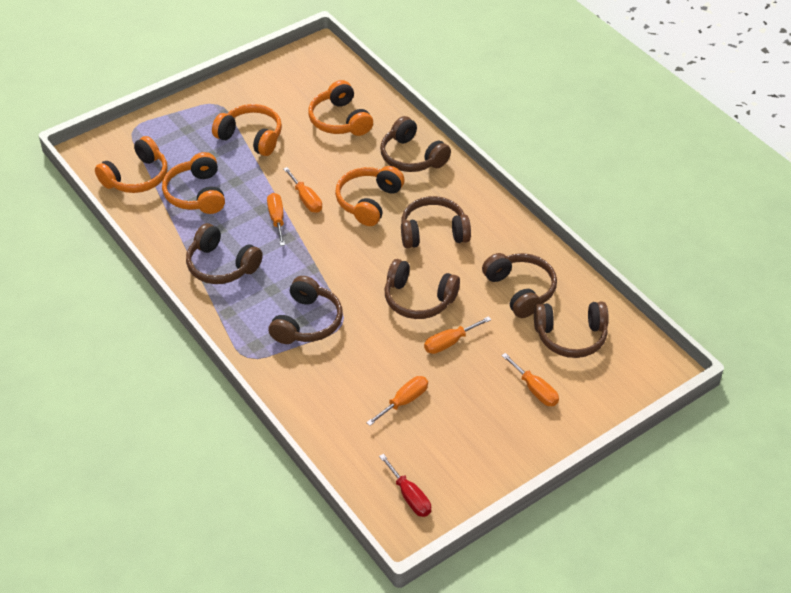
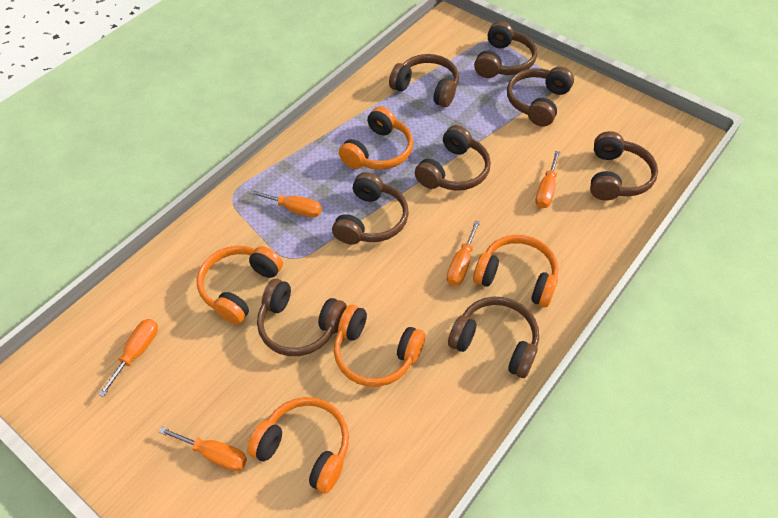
brown headphones: [186,223,263,284] [268,276,343,344] [380,116,451,172] [385,259,460,319] [401,196,471,248] [482,253,557,318] [534,302,609,358] = 7 -> [257,279,347,356] [332,172,409,244] [389,54,459,107] [415,125,491,191] [448,297,539,378] [474,21,537,78] [507,67,574,127] [590,131,658,201] = 8
red screwdriver: [379,454,431,517] = 1 -> none = 0

